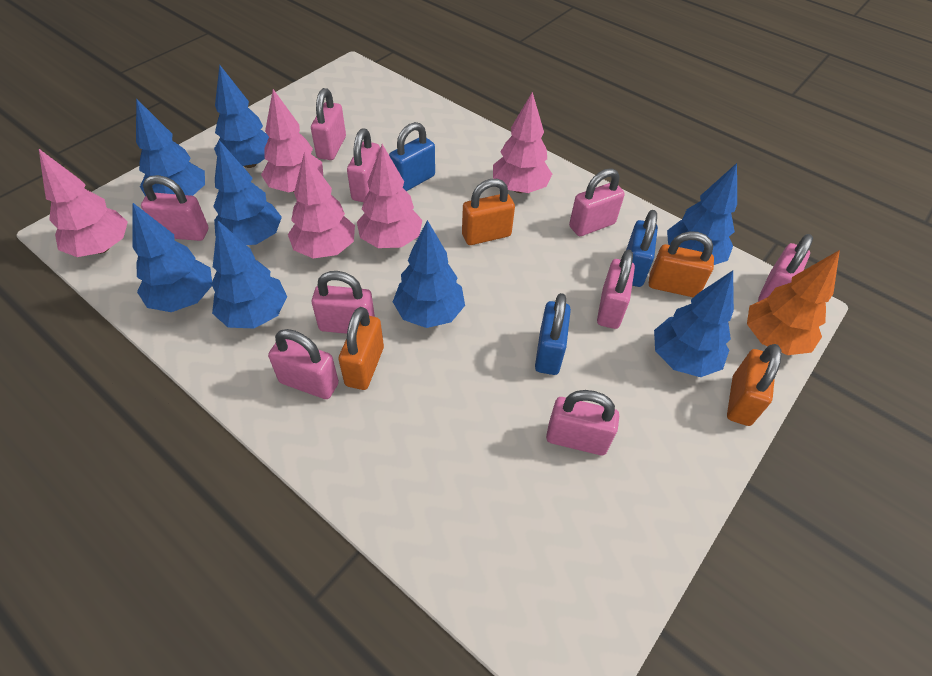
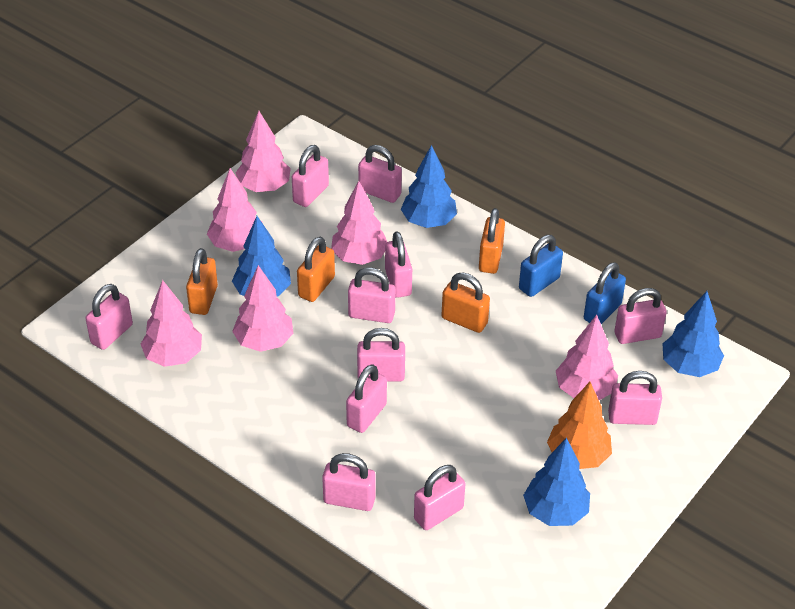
blue padlock: [389,122,435,191] [535,293,571,375] [626,210,658,287] = 3 -> [519,235,563,297] [584,262,626,324] = 2
blue tree: [132,203,212,312] [136,98,205,196] [211,221,287,329] [213,140,282,245] [214,64,269,168] [393,220,465,328] [654,271,734,377] [667,163,737,265] = 8 -> [232,216,291,296] [401,145,457,228] [523,437,590,526] [663,291,724,377] = 4
pink padlock: [141,175,208,241] [268,329,339,399] [311,88,346,160] [312,271,375,334] [347,128,380,202] [546,390,619,455] [569,168,625,236] [597,250,635,329] [758,234,813,301] = 9 -> [85,284,133,350] [292,145,329,207] [322,453,376,511] [346,364,387,433] [348,267,395,323] [357,328,405,382] [358,145,402,203] [385,231,412,298] [414,465,465,530] [608,371,662,425] [615,288,667,344] = 11
pink tree: [39,149,128,257] [261,89,323,192] [288,152,355,258] [357,144,422,248] [493,92,552,193] = 5 -> [141,280,202,367] [207,168,263,252] [232,265,293,352] [236,111,291,192] [331,181,387,265] [556,315,618,400] = 6

